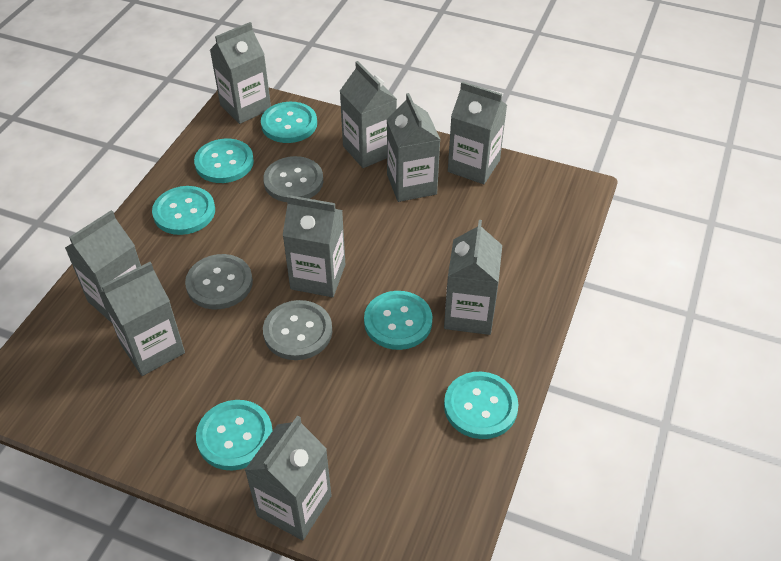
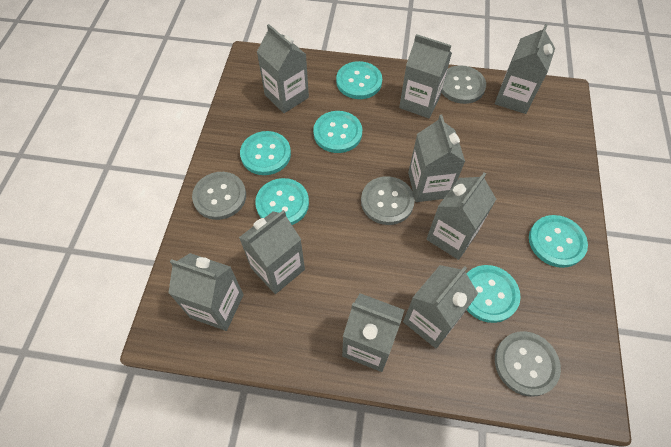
grey button: [185,254,253,309] [263,156,323,202] [263,300,332,360] = 3 -> [192,172,246,220] [361,176,415,225] [441,65,486,104] [495,331,561,397] = 4

